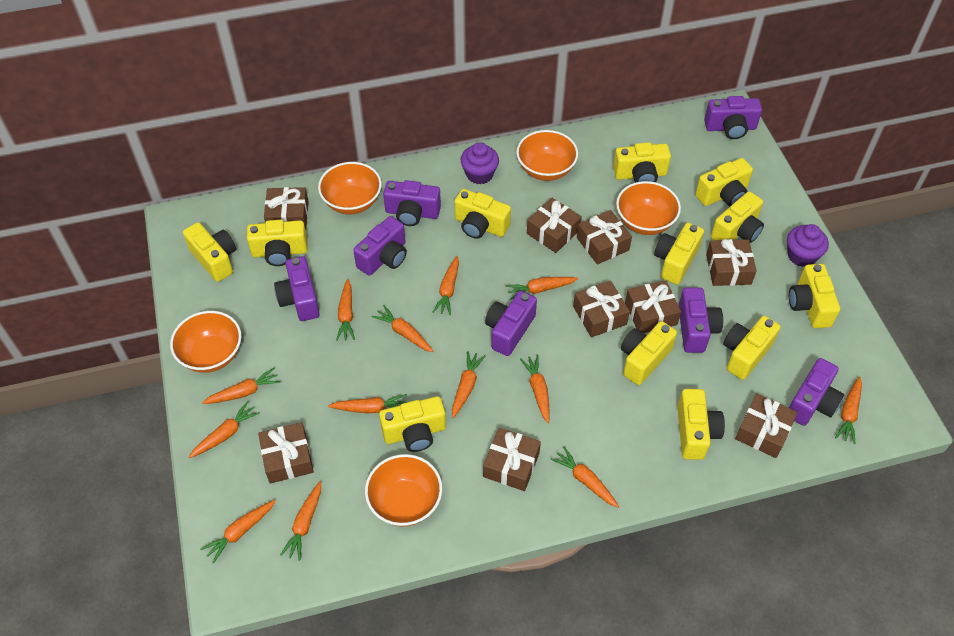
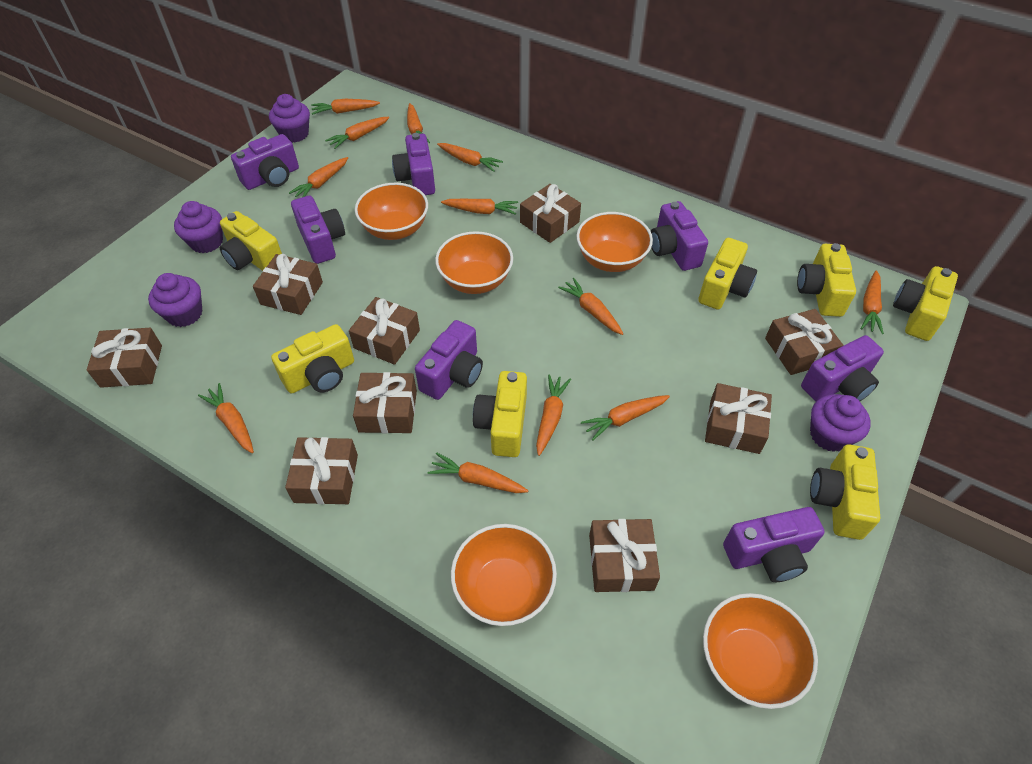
orange carrot: [189,401,260,458] [200,500,276,564] [202,368,281,404] [280,481,321,561] [328,394,407,414] [336,279,355,341] [372,305,433,352] [433,256,459,315] [452,351,485,418] [505,277,578,300] [520,355,550,423] [551,447,619,508] [835,376,862,444] = 13 -> [198,383,254,453] [289,157,348,197] [311,99,380,115] [325,117,389,149] [407,103,430,143] [427,452,529,493] [437,143,503,172] [441,199,518,215] [536,375,571,456] [558,278,624,335] [581,395,670,441] [860,271,884,334] = 12
purple cupcake: [461,142,499,184] [787,224,829,267] = 2 -> [148,273,202,327] [174,201,223,253] [269,94,310,143] [810,394,871,452] = 4
yellow camera: [183,222,236,282] [247,220,308,266] [379,396,446,452] [454,189,511,239] [613,142,671,183] [621,321,677,385] [654,223,704,285] [677,389,725,460] [695,158,753,206] [711,191,764,243] [723,316,781,380] [789,264,840,328] = 12 -> [220,211,282,271] [271,324,354,393] [473,371,527,457] [698,238,757,309] [797,243,856,317] [810,444,880,540] [893,266,958,341] = 7

